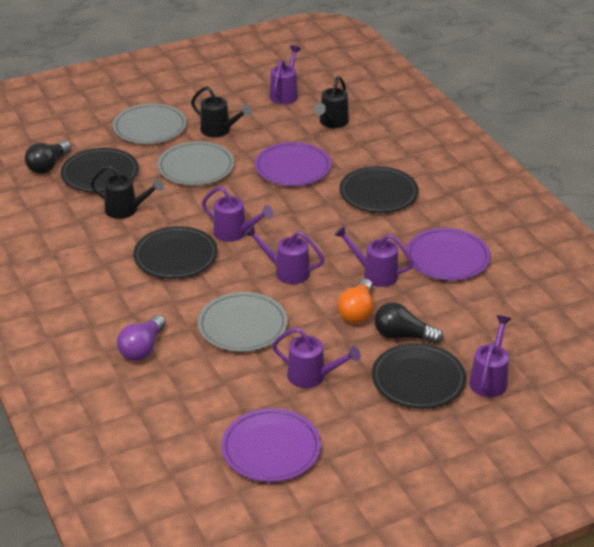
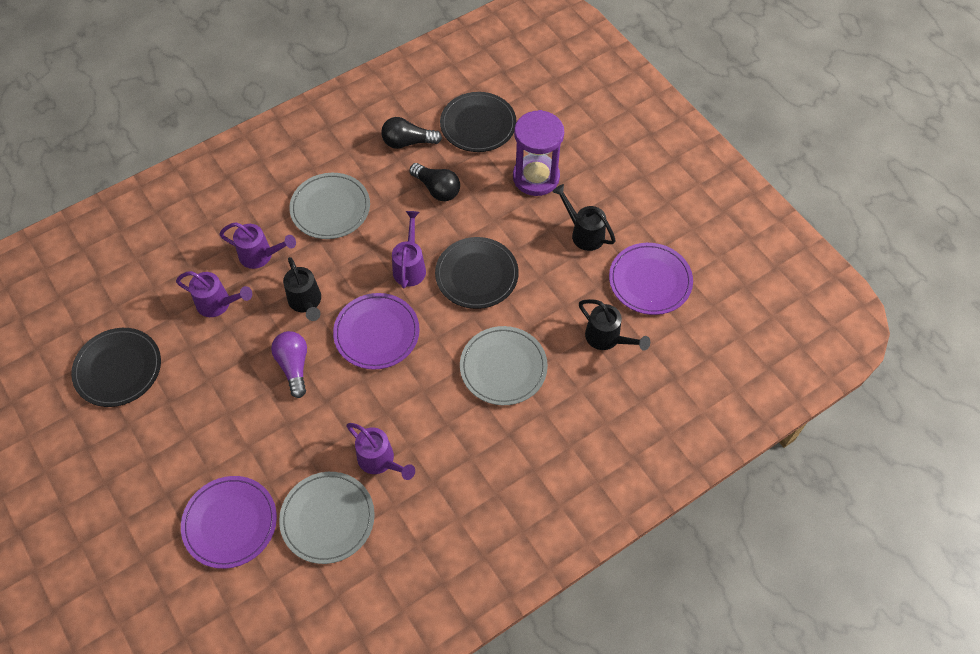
black plate: [61,148,139,192] [133,226,218,279] [339,166,419,213] [372,343,466,409] = 4 -> [71,328,161,407] [435,237,519,309] [440,92,517,152] = 3
orange light bulb: [338,279,374,323] = 1 -> none = 0
purple hourglass: none = 0 -> [513,110,564,196] = 1
purple watering can: [202,186,273,242] [244,225,325,284] [270,45,301,104] [272,327,361,388] [334,226,414,287] [469,315,511,397] = 6 -> [176,271,252,317] [219,222,296,269] [346,423,415,480] [392,211,426,288] = 4

